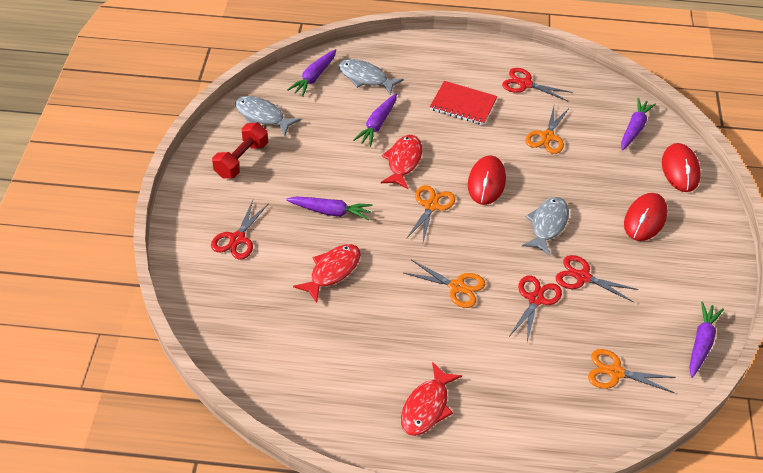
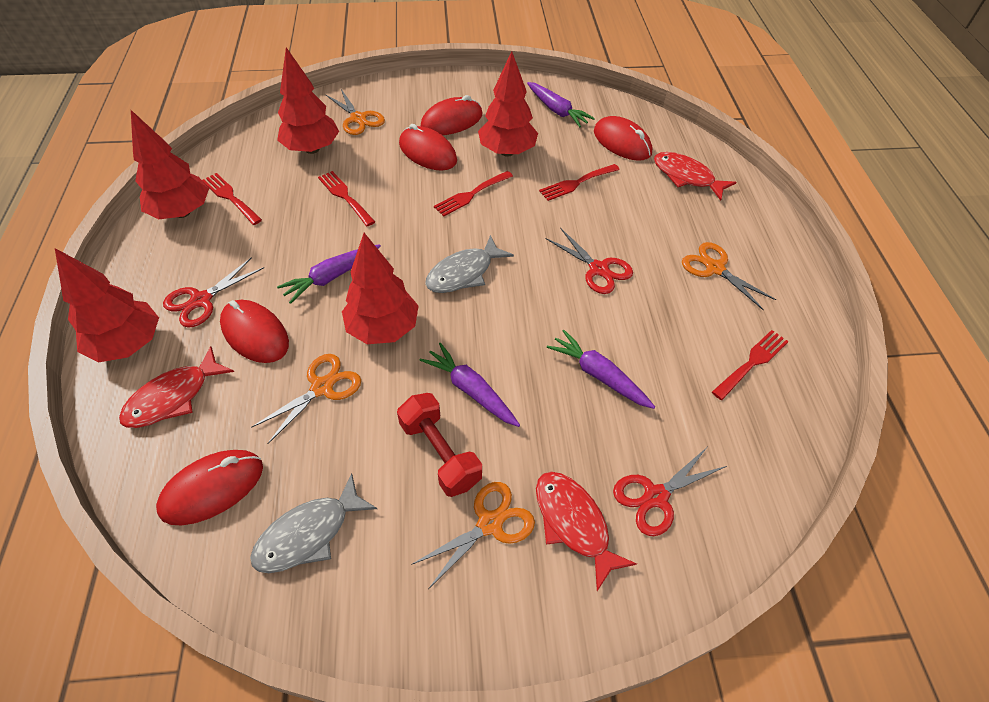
grey fish: [235,96,301,135] [338,59,404,95] [522,197,569,256] = 3 -> [250,474,377,573] [425,235,514,293] = 2
purple carrot: [286,197,373,220] [287,49,336,97] [353,94,397,147] [621,98,656,151] [689,302,724,378] = 5 -> [277,244,381,304] [420,343,520,427] [527,82,595,127] [547,330,655,409] = 4
red fork: none = 0 -> [202,173,262,225] [318,171,375,226] [434,171,513,216] [539,164,620,201] [712,330,789,400] = 5
red mouse: [468,156,506,205] [624,193,668,241] [662,143,701,192] = 3 -> [156,450,263,526] [220,300,289,363] [399,124,457,171] [421,95,483,135] [594,116,652,161] = 5
red notebook: [430,81,497,125] = 1 -> none = 0
red scissors: [211,200,269,259] [502,68,572,101] [510,276,562,342] [555,255,639,302] = 4 -> [163,257,264,328] [546,228,633,294] [613,447,727,536] = 3
red tree: none = 0 -> [55,248,159,362] [131,110,209,219] [277,47,339,154] [342,233,419,344] [478,51,538,157] = 5

